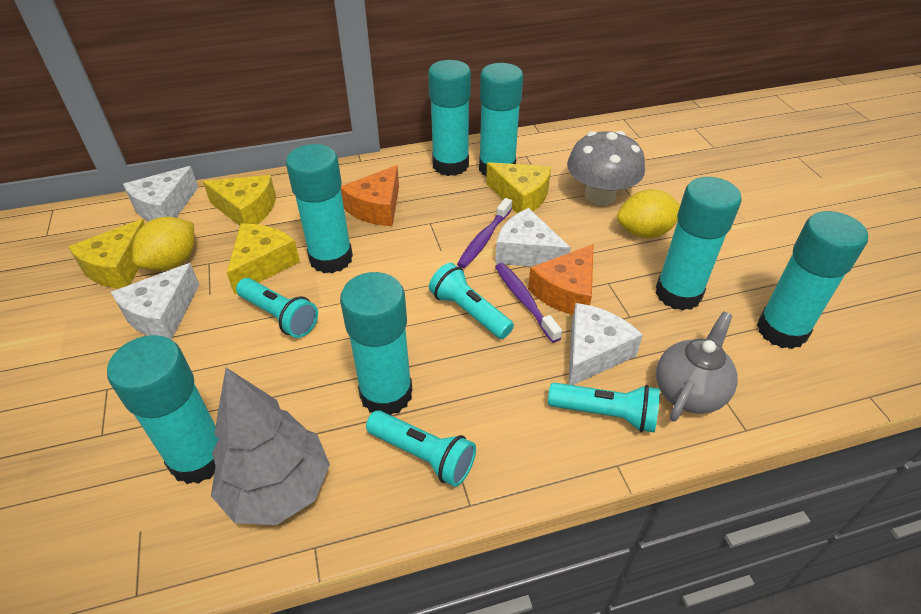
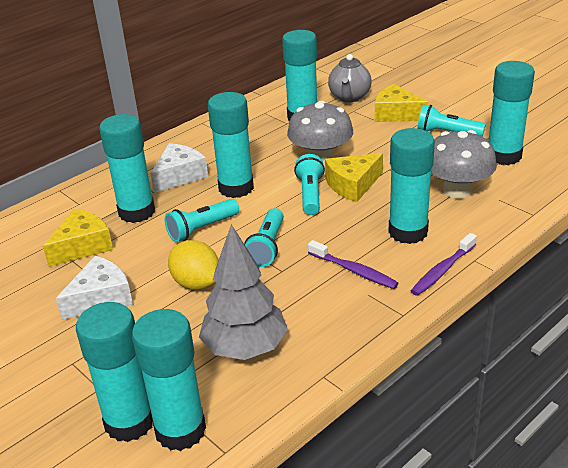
grey mushroom: [567,131,645,205] = 1 -> [287,101,353,165] [431,130,497,199] = 2
orange cheese: [341,165,399,226] [528,244,594,315] = 2 -> none = 0
white cheese: [111,263,199,340] [123,166,198,221] [495,208,571,267] [569,303,643,385] = 4 -> [56,256,133,320] [151,143,208,193] = 2
yellow cheese: [68,219,145,289] [203,175,276,226] [227,224,300,295] [486,162,551,213] = 4 -> [43,209,113,267] [325,153,383,202] [374,84,428,122] = 3
yellow lemon: [132,217,195,271] [617,189,680,238] = 2 -> [168,240,219,290] = 1

